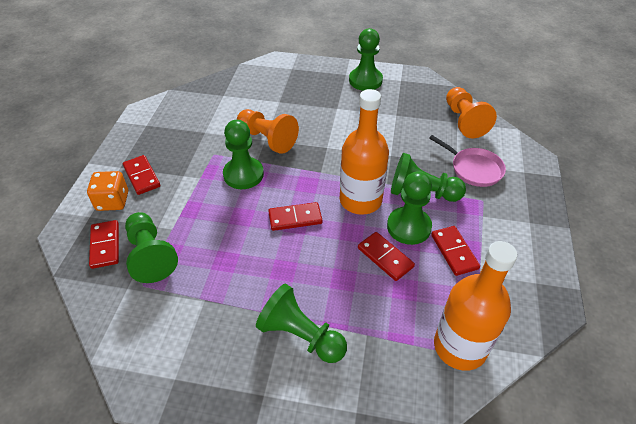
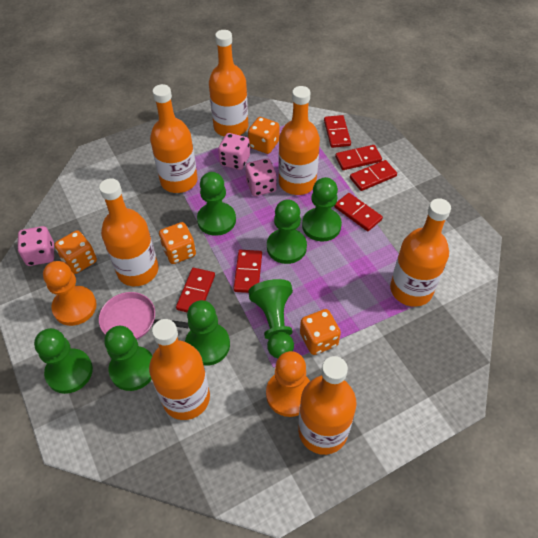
green pawn: [125,212,178,283] [223,120,264,189] [256,283,347,363] [349,28,383,91] [387,171,432,245] [391,153,466,202] = 6 -> [34,328,93,394] [104,326,152,391] [185,300,230,366] [197,172,236,236] [248,279,294,358] [267,199,307,264] [302,177,342,241] = 7
orange bottle: [340,89,389,215] [434,241,517,371] = 2 -> [99,178,159,286] [149,319,210,420] [150,84,198,193] [209,30,248,137] [278,86,320,195] [298,356,356,455] [390,198,451,307] = 7
orange dice: [87,171,128,211] = 1 -> [54,230,97,274] [159,222,196,264] [248,117,279,154] [300,309,341,355] = 4
pink dice: none = 0 -> [18,226,54,266] [218,133,250,170] [245,158,277,196] = 3
red domino: [89,220,119,269] [123,155,160,195] [268,202,323,231] [358,232,415,281] [431,226,480,276] = 5 -> [176,268,215,312] [233,250,262,293] [324,115,351,148] [334,193,383,231] [335,145,382,170] [350,160,397,191] = 6

